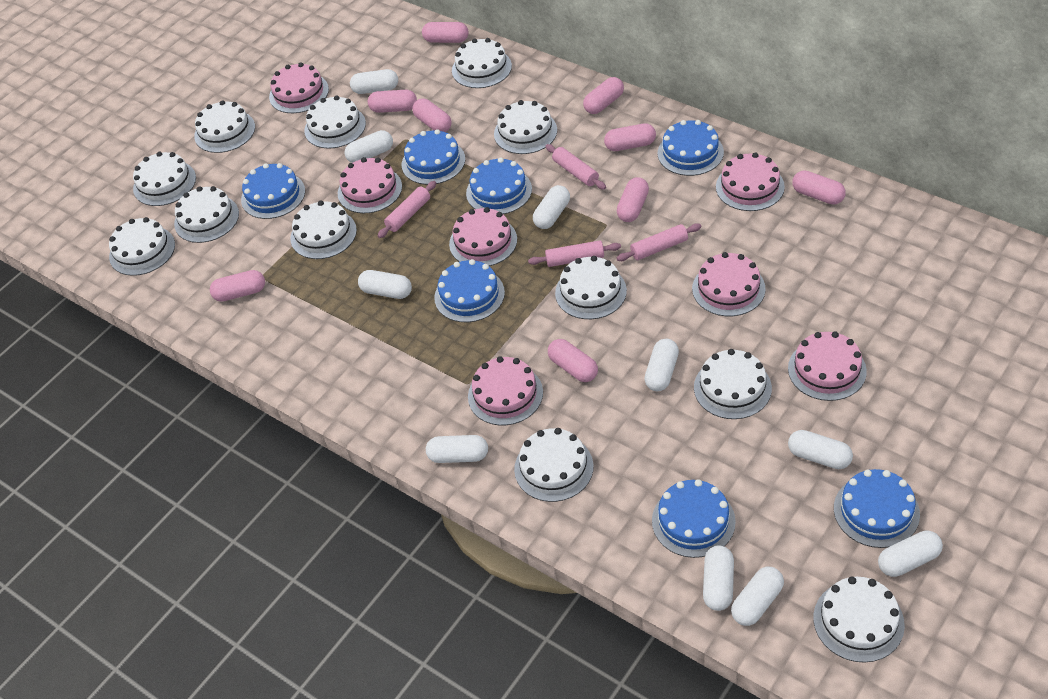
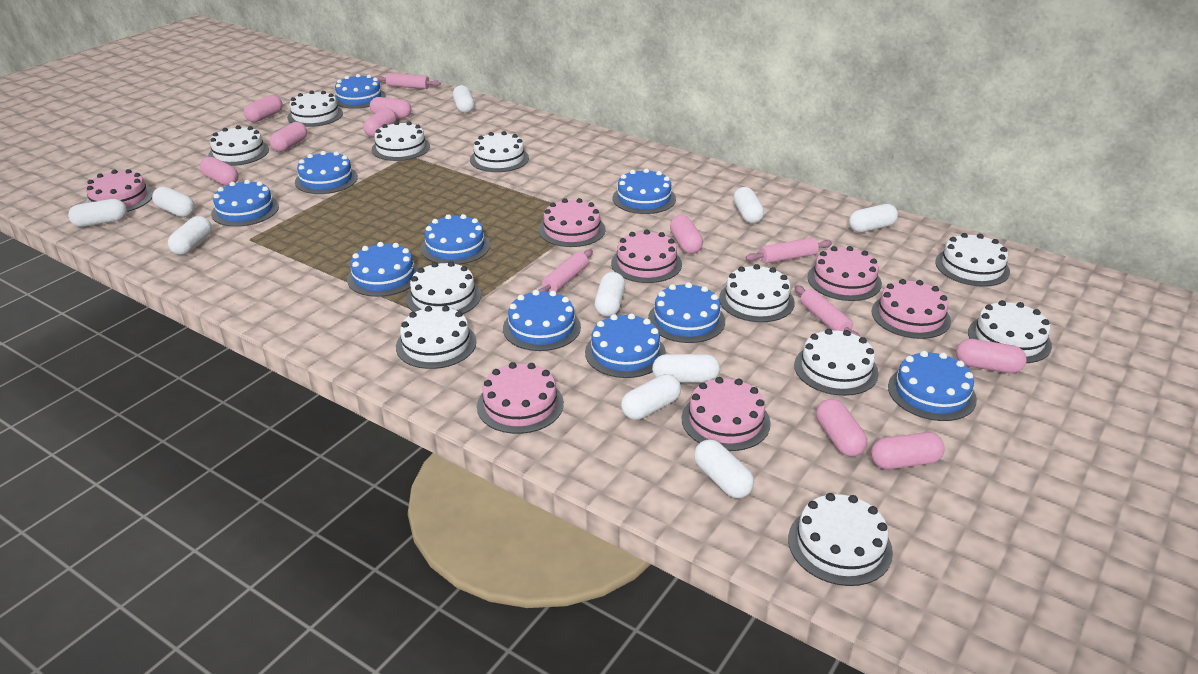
blue cake: [241,163,305,219] [402,129,465,185] [434,259,505,322] [466,157,532,214] [652,479,736,558] [658,120,724,176] [834,469,920,548] = 7 -> [211,179,279,227] [295,151,358,194] [334,74,386,109] [347,242,419,297] [421,214,490,265] [503,290,581,351] [585,313,666,378] [613,168,676,214] [648,282,725,343] [888,351,977,421] = 10
white cake: [109,217,175,276] [133,152,196,206] [174,186,239,243] [194,100,255,153] [290,200,357,259] [304,95,366,149] [452,38,512,88] [494,100,557,154] [514,428,594,502] [555,256,627,319] [694,349,772,419] [813,576,905,663] = 12 -> [208,125,269,166] [287,90,343,127] [372,121,430,161] [396,306,476,369] [406,261,481,314] [470,131,529,172] [719,264,795,322] [788,493,893,586] [794,329,879,396] [935,233,1010,287] [968,300,1052,363] = 11

